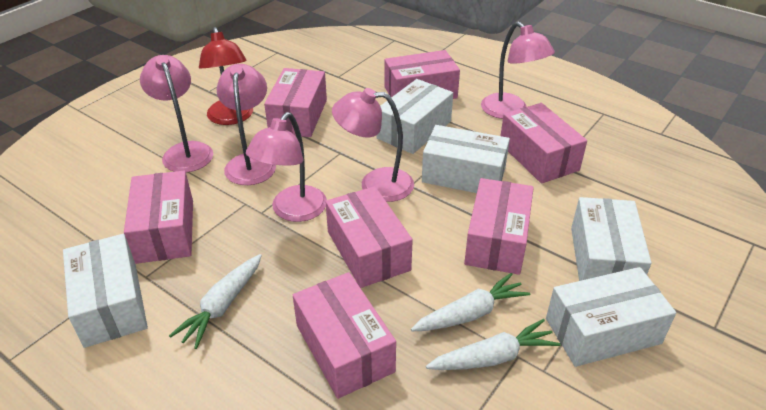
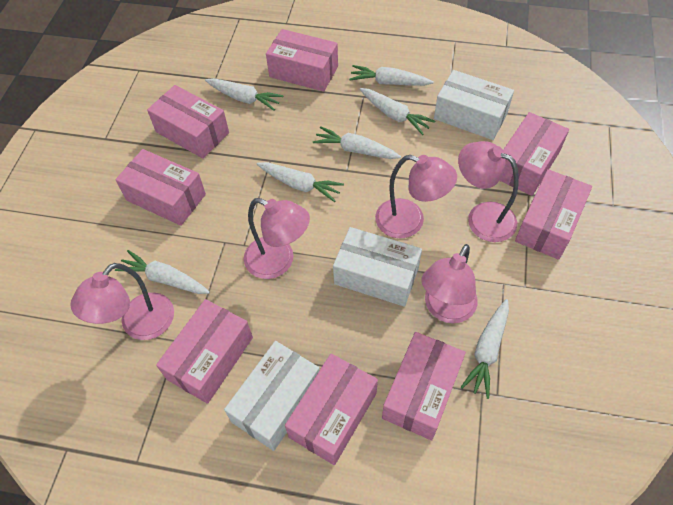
pink box: [124,171,193,264] [264,68,327,137] [293,272,396,399] [325,186,413,288] [385,50,460,99] [464,178,534,275] [500,103,587,184] = 7 -> [115,149,206,226] [147,85,229,159] [156,299,253,404] [266,29,338,92] [285,353,378,465] [382,332,466,440] [500,112,569,196] [515,169,592,260] = 8
red lamp: [199,27,253,125] = 1 -> none = 0
white box: [63,234,148,348] [376,79,453,154] [422,125,510,193] [546,267,676,367] [571,197,651,281] = 5 -> [224,341,320,451] [333,227,422,307] [434,70,514,140] = 3
white carrot: [169,254,262,349] [411,273,530,331] [426,319,561,370] = 3 -> [115,250,210,294] [205,78,283,111] [257,162,344,202] [313,126,401,159] [349,65,434,86] [360,88,435,135] [461,299,509,399] = 7

